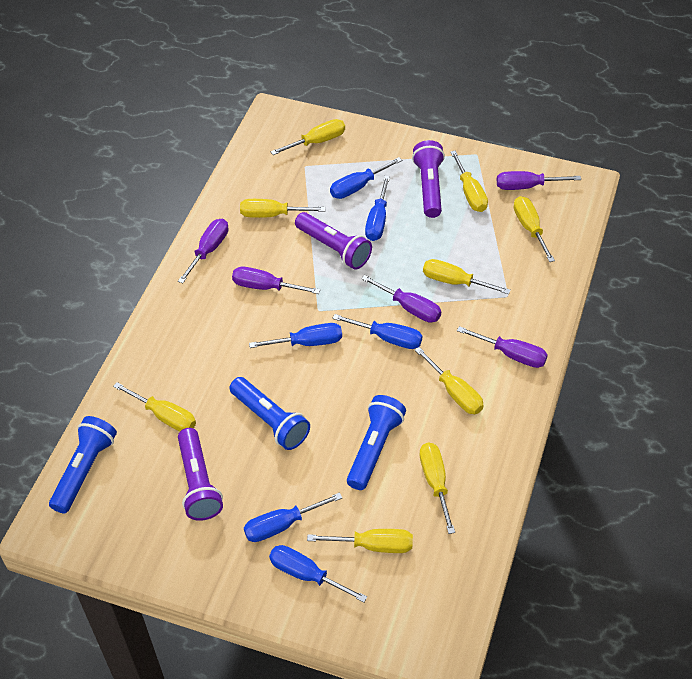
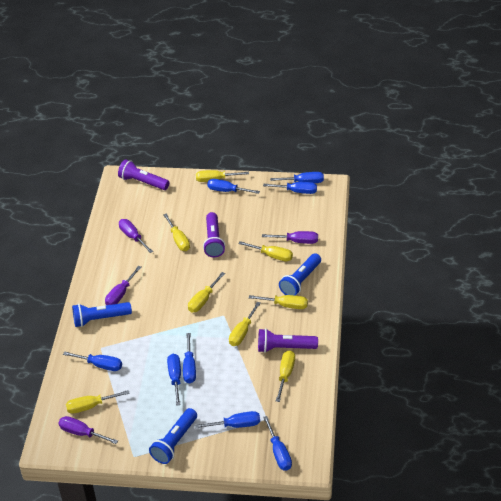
blue screwdriver: [244,492,342,542] [249,323,342,348] [269,545,367,603] [330,157,402,199] [332,314,422,349] [365,176,390,241] = 6 -> [63,351,122,371] [167,354,181,406] [183,333,196,383] [195,411,260,429] [207,179,260,194] [263,182,317,194] [263,416,292,471] [270,172,324,183] = 8
purple screwdriver: [178,219,228,283] [232,267,320,294] [361,275,441,323] [457,326,548,368] [497,171,581,190] = 5 -> [58,416,118,444] [105,266,141,305] [119,219,153,253] [262,231,318,244] = 4
yellow screwdriver: [113,382,196,431] [240,199,326,218] [271,119,345,155] [307,529,413,553] [415,347,484,414] [420,443,455,534] [423,259,510,294] [450,151,488,212] [514,196,555,262] = 9 -> [66,390,130,414] [163,213,190,251] [188,272,225,312] [196,170,249,182] [229,302,261,346] [238,241,293,261] [249,295,308,309] [276,350,295,402] = 8

